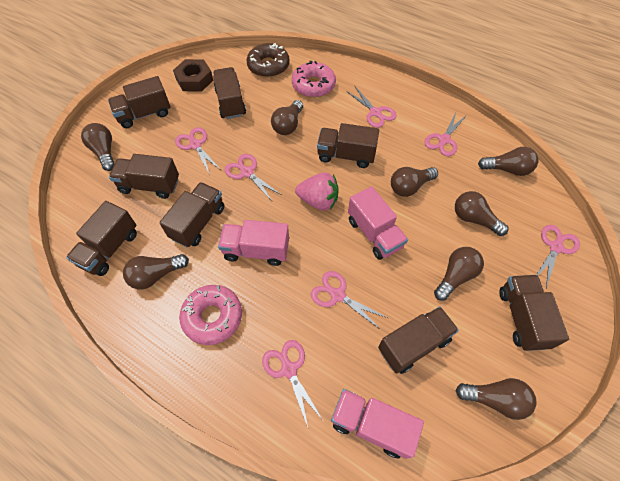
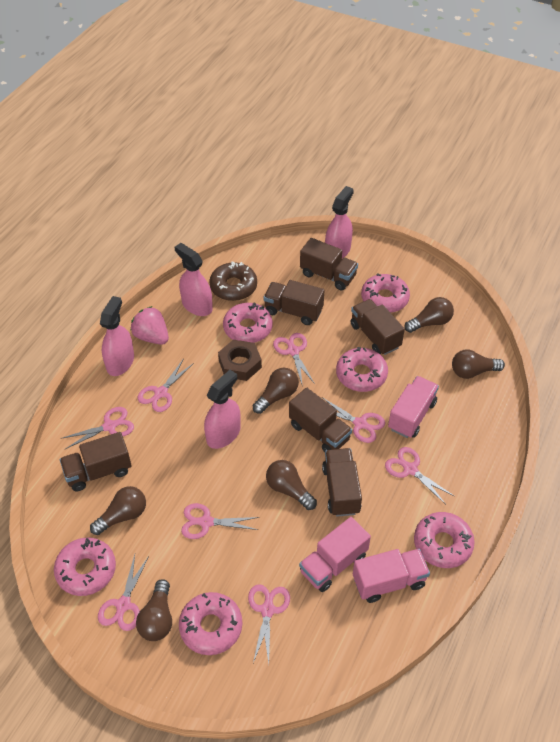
brown light bulb: [81,123,114,171] [123,254,189,289] [271,100,303,135] [391,167,438,197] [434,247,484,301] [455,191,508,236] [455,378,536,420] [478,147,539,176] = 8 -> [90,486,146,535] [136,579,172,641] [252,367,299,414] [266,460,317,510] [404,297,454,333] [452,350,505,379] = 6
brown truck: [66,201,137,276] [108,76,170,128] [109,154,179,199] [159,182,224,247] [213,67,246,119] [317,123,379,168] [378,306,459,374] [499,275,569,351] = 8 -> [60,432,132,491] [264,280,324,325] [289,388,352,452] [300,238,358,290] [322,448,362,517] [350,299,405,355] = 6
pink donut: [179,285,242,345] [292,61,336,98] = 2 -> [54,538,116,596] [179,592,242,655] [223,302,273,343] [336,347,388,392] [361,273,410,313] [414,512,475,568] = 6
pink scissors: [175,127,221,175] [225,154,282,201] [262,340,323,430] [311,271,388,330] [346,87,396,128] [424,112,467,156] [536,225,580,289] = 7 -> [60,407,134,449] [98,555,149,631] [138,358,194,412] [181,503,259,539] [248,584,290,663] [273,333,315,387] [322,397,385,443] [385,447,454,504] = 8
pink spray bottle: none = 0 -> [100,296,134,376] [174,243,213,316] [204,370,241,449] [325,186,354,258] = 4

